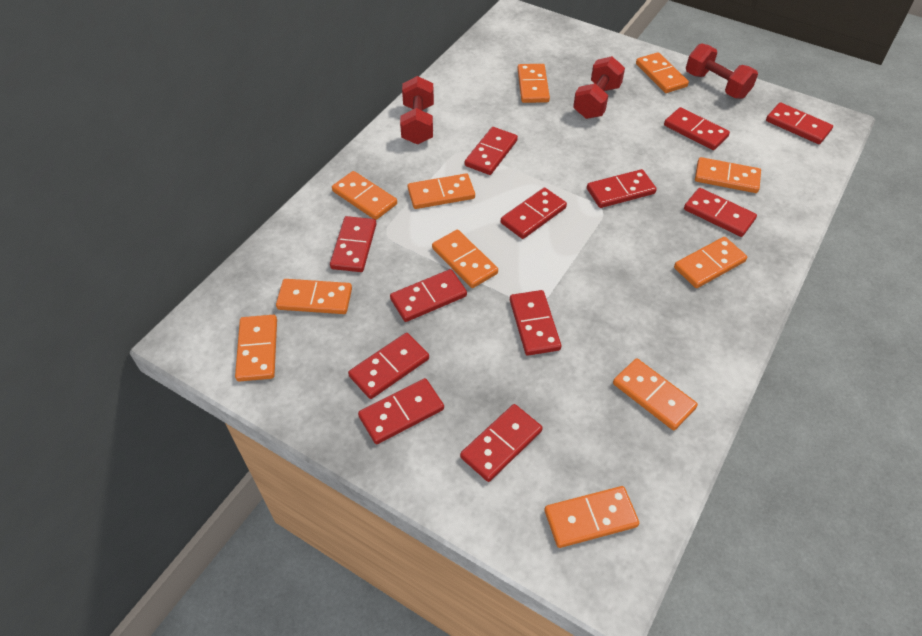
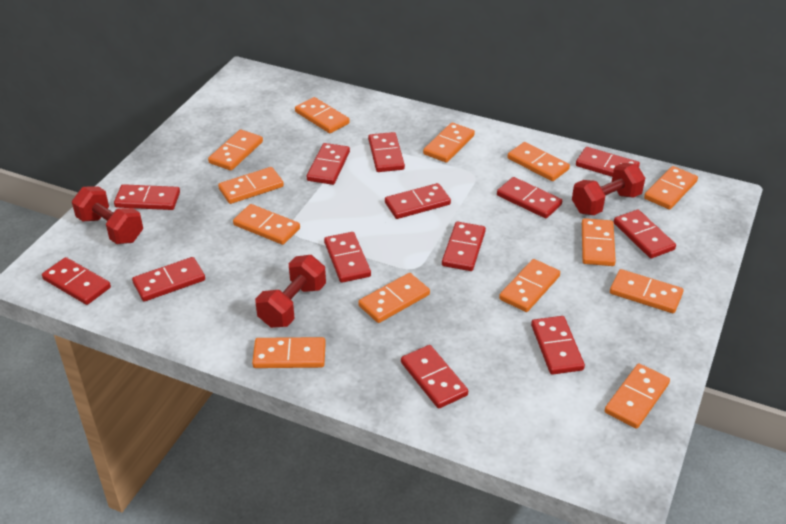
orange domino: [235,315,277,382] [276,279,352,314] [332,171,397,220] [408,173,475,209] [432,230,498,288] [518,64,550,103] [545,486,639,548] [613,358,698,430] [636,52,689,93] [674,237,747,288] [695,157,761,193] = 11 -> [208,130,263,171] [218,167,284,204] [233,204,300,245] [252,337,326,368] [295,97,350,133] [358,273,430,323] [423,122,475,163] [499,259,560,312] [508,142,570,181] [582,218,616,266] [605,364,670,429] [610,269,683,313] [644,166,698,209] = 13
red domino: [330,216,376,272] [348,333,429,399] [358,378,444,444] [390,269,467,322] [460,404,542,482] [465,127,518,175] [501,188,567,239] [510,290,561,356] [587,169,657,208] [664,107,730,150] [684,188,757,237] [766,103,833,144] = 12 -> [42,257,111,305] [114,184,180,210] [132,257,205,302] [307,143,350,185] [324,232,371,283] [368,132,405,172] [385,183,451,219] [401,345,468,408] [442,222,486,271] [497,177,562,218] [531,316,585,375] [576,147,640,177] [614,210,676,258] = 13

